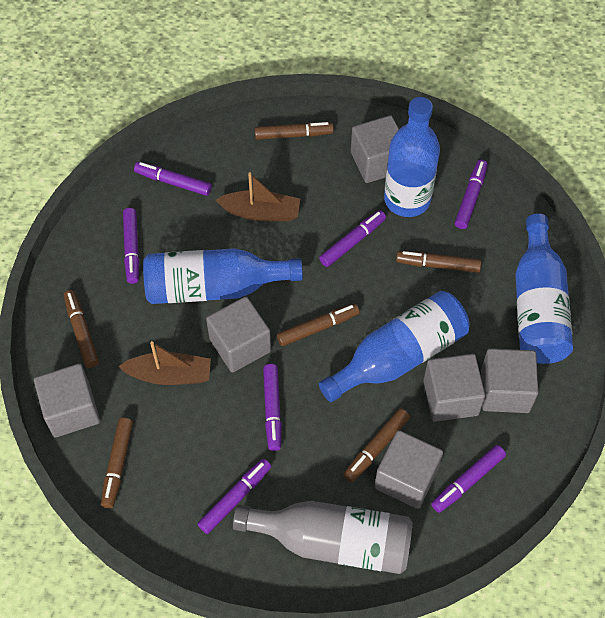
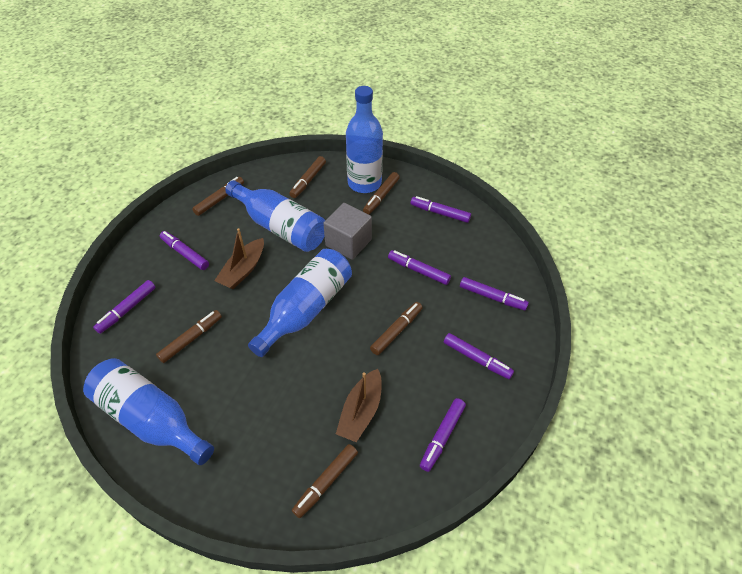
grey bottle: [233,501,413,574] = 1 -> none = 0
grey cube: [34,363,100,438] [206,296,271,372] [351,115,399,183] [374,430,443,509] [423,354,485,422] [481,348,539,413] = 6 -> [323,203,372,260] = 1

